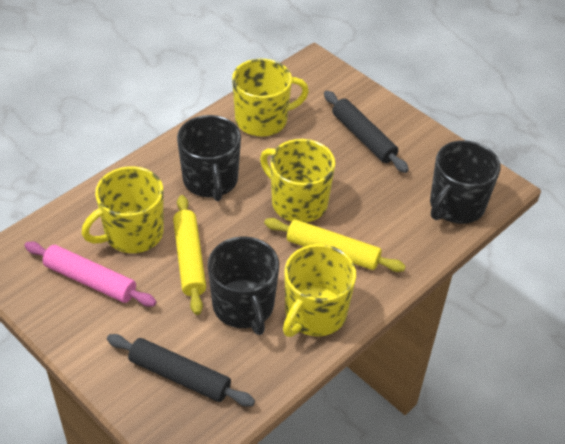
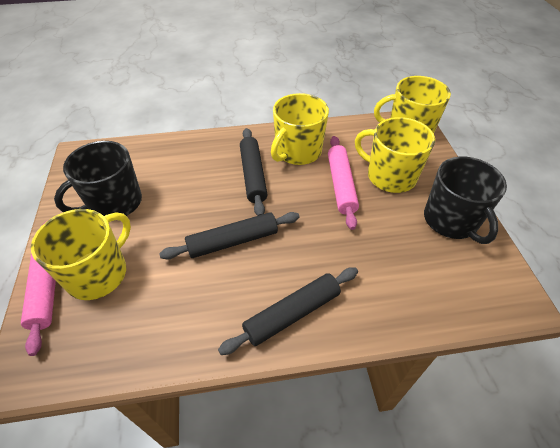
black mug: [177,115,241,201] [208,236,279,335] [430,140,501,224] = 3 -> [54,141,142,216] [424,156,507,244] = 2
black rolling pin: [107,334,255,407] [324,91,409,173] = 2 -> [159,212,300,260] [218,267,358,355] [240,128,268,216] = 3
pink rolling pin: [24,241,157,307] = 1 -> [21,220,56,356] [328,136,359,230] = 2
yellow rolling pin: [173,195,206,315] [264,218,406,272] = 2 -> none = 0

